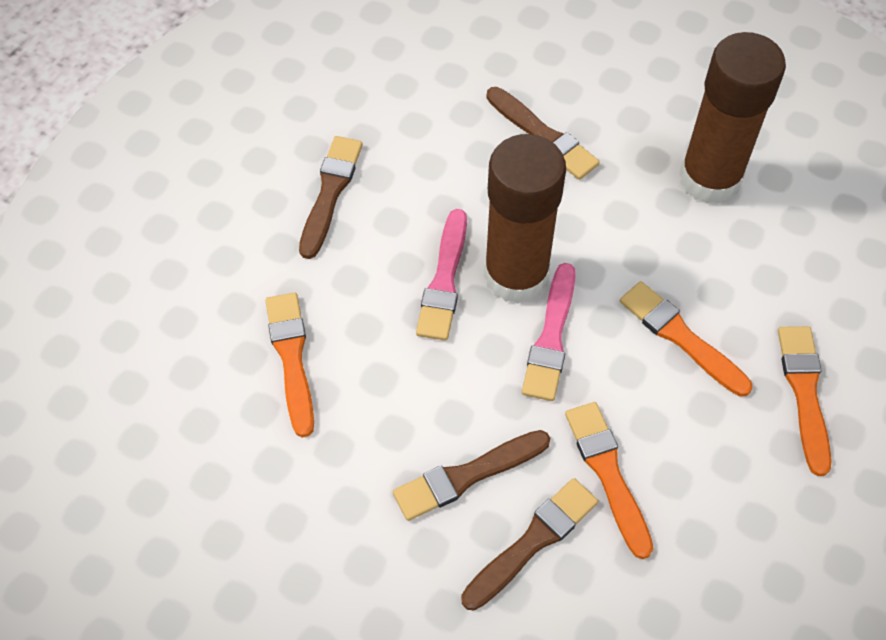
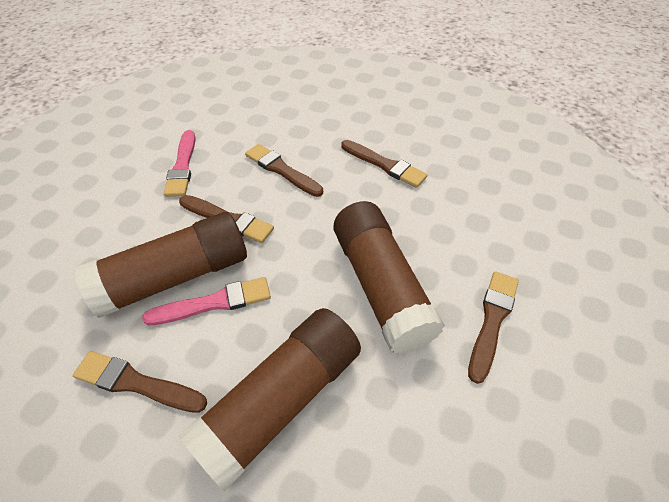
brown brush: [299,136,363,259] [393,430,550,521] [461,478,598,611] [486,87,600,180] = 4 -> [73,351,207,413] [179,195,274,243] [245,144,323,197] [341,140,427,188] [468,271,519,384] = 5
brown glue stick: [484,134,566,304] [679,32,786,204] = 2 -> [74,212,247,318] [179,308,361,491] [334,201,445,354] = 3
orange brush: [265,293,314,437] [565,402,653,559] [620,281,752,397] [778,326,832,476] = 4 -> none = 0

